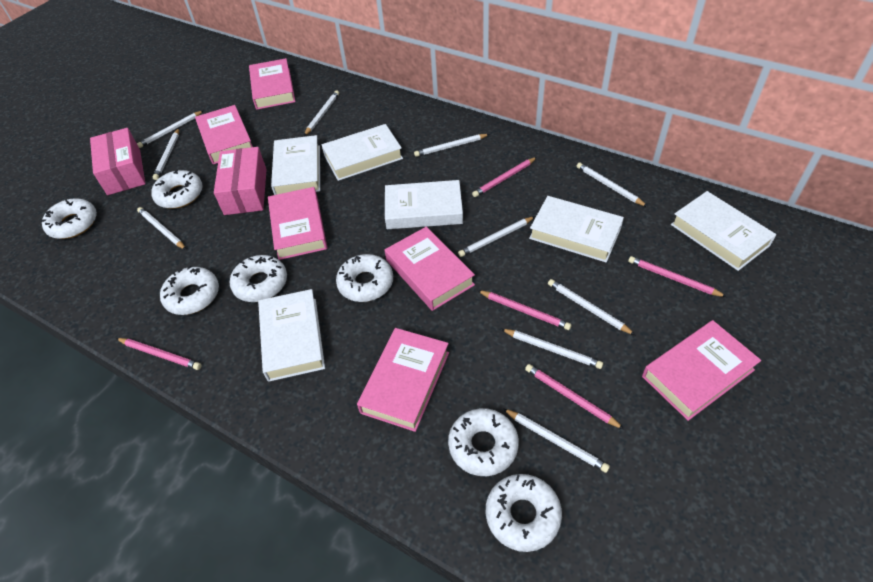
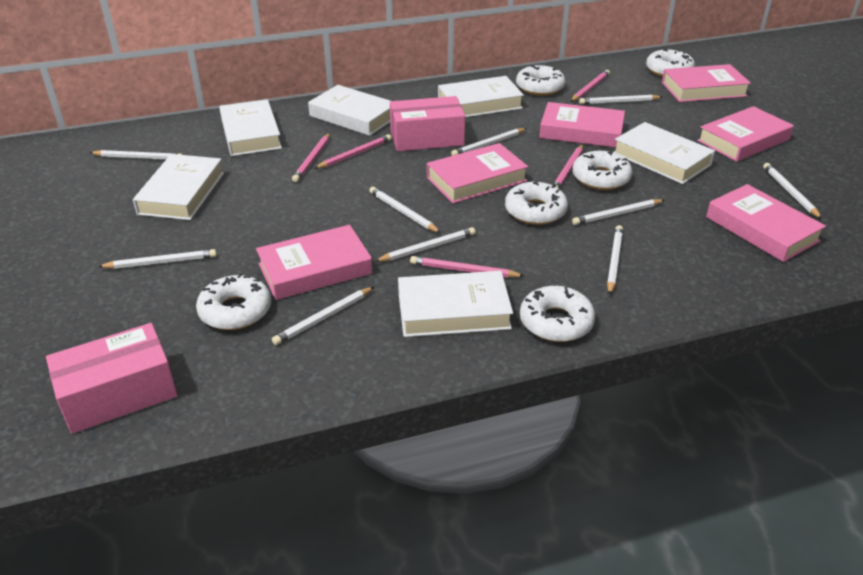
white donut: [41,198,97,239] [151,170,203,209] [160,266,219,315] [229,255,287,302] [336,254,393,302] [448,408,519,476] [486,474,562,552] = 7 -> [196,273,271,330] [505,181,568,225] [516,65,566,96] [520,286,595,342] [573,151,633,190] [646,48,695,77] = 6

